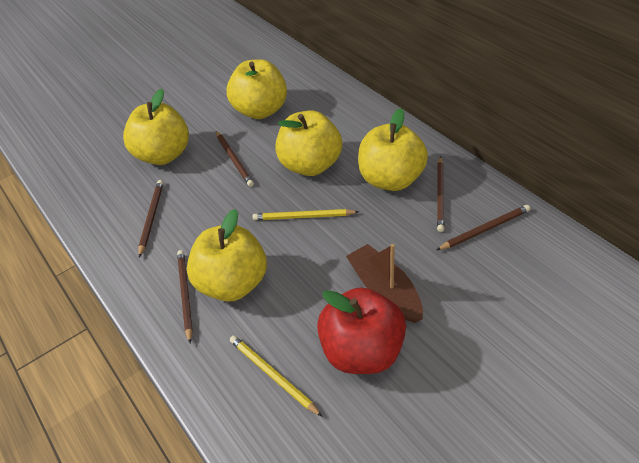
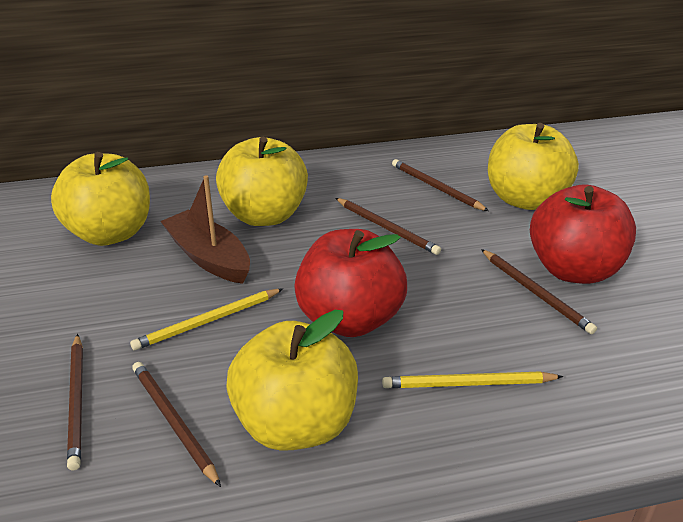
red apple: [317,287,406,374] = 1 -> [294,229,407,337] [530,185,636,284] = 2
yellow apple: [123,89,189,165] [187,209,267,302] [227,59,287,119] [275,110,342,176] [358,108,428,191] = 5 -> [51,152,150,246] [216,137,308,226] [226,310,358,451] [488,123,579,210] = 4

